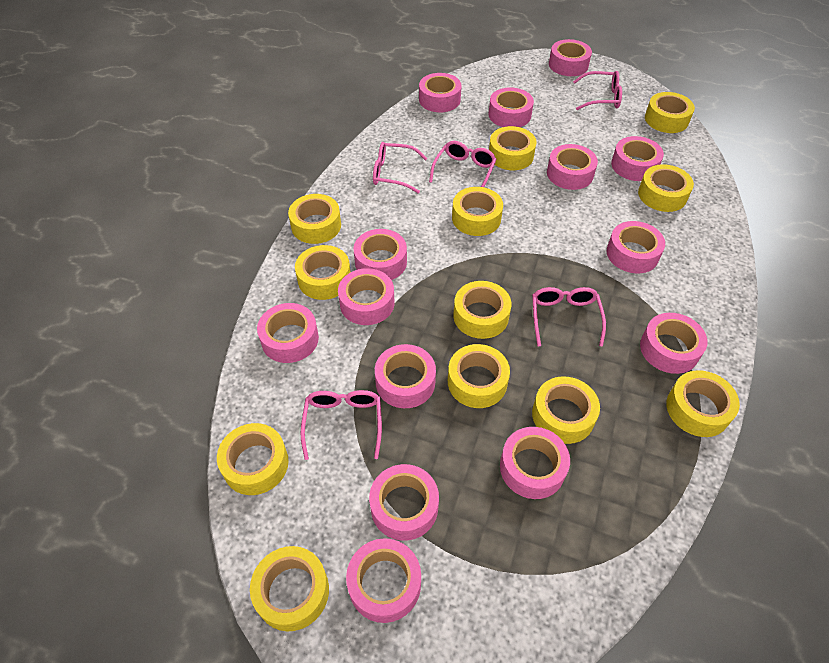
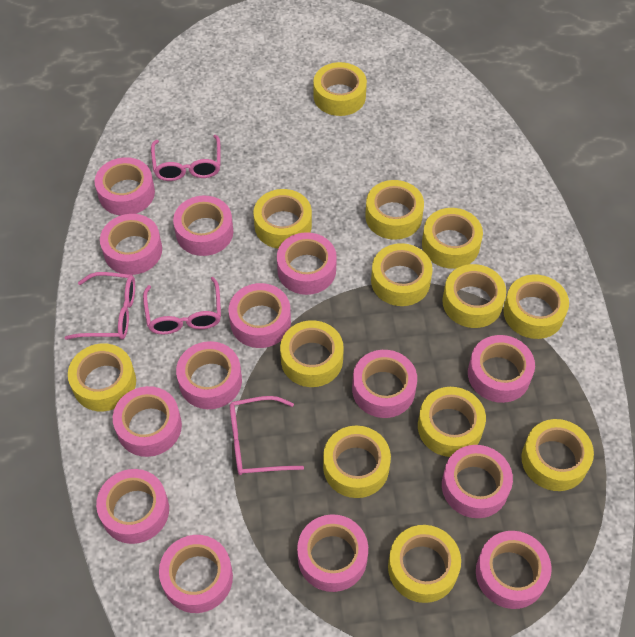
pink glasses: [300,390,382,460] [373,142,427,194] [429,141,497,187] [532,287,606,347] [573,71,622,110] = 5 -> [65,272,135,340] [143,277,221,335] [151,135,221,181] [230,396,304,475] = 4
yellow tape: [217,423,289,495] [250,546,329,631] [288,194,341,244] [295,245,350,300] [448,344,510,408] [452,187,503,236] [453,281,511,339] [489,126,536,170] [532,376,600,444] [638,164,694,212] [645,92,695,133] [666,370,740,437] = 12 -> [68,343,136,411] [253,189,312,249] [280,320,344,387] [314,62,367,116] [323,426,391,498] [365,180,424,240] [371,243,433,306] [388,525,461,603] [418,387,486,457] [422,208,483,269] [442,264,506,328] [503,274,569,339] [522,419,594,491] = 13

